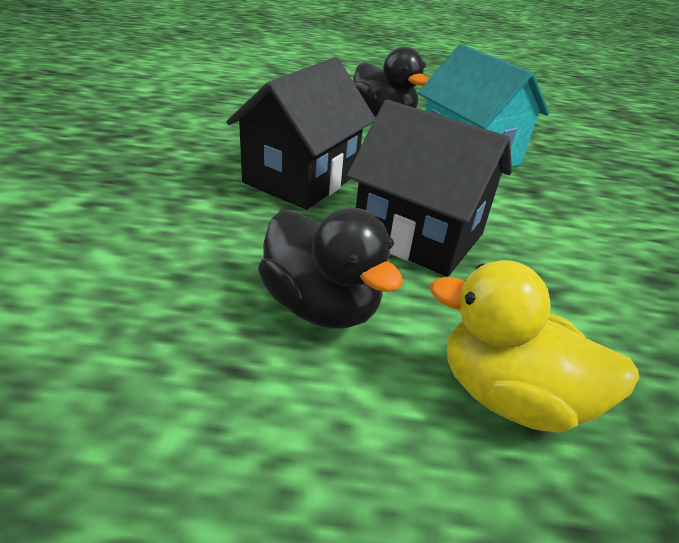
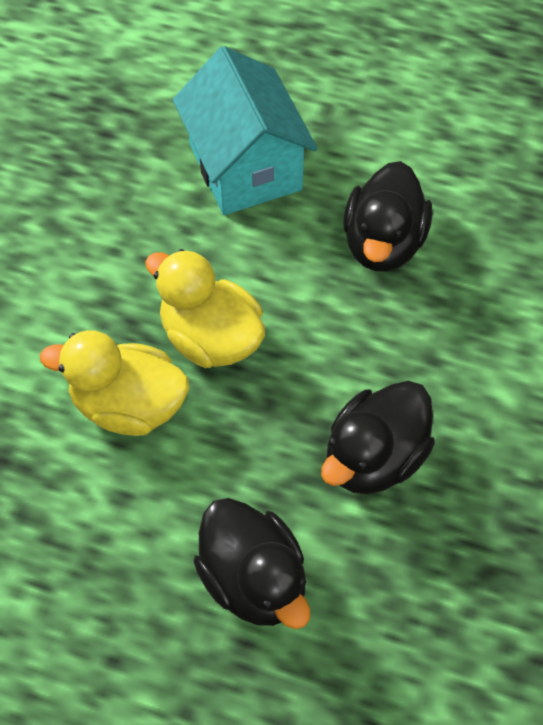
black duck: [258,208,403,329] [353,47,429,117] = 2 -> [193,498,310,629] [321,381,435,494] [343,161,433,272] = 3
black house: [226,57,375,210] [347,100,512,277] = 2 -> none = 0
yellow duck: [430,260,639,433] = 1 -> [40,330,189,436] [145,249,265,368] = 2

